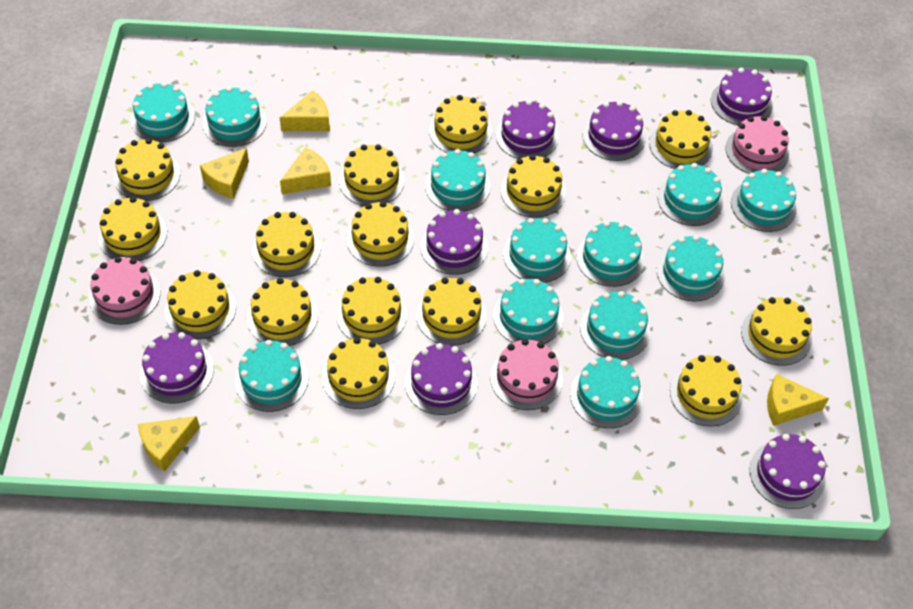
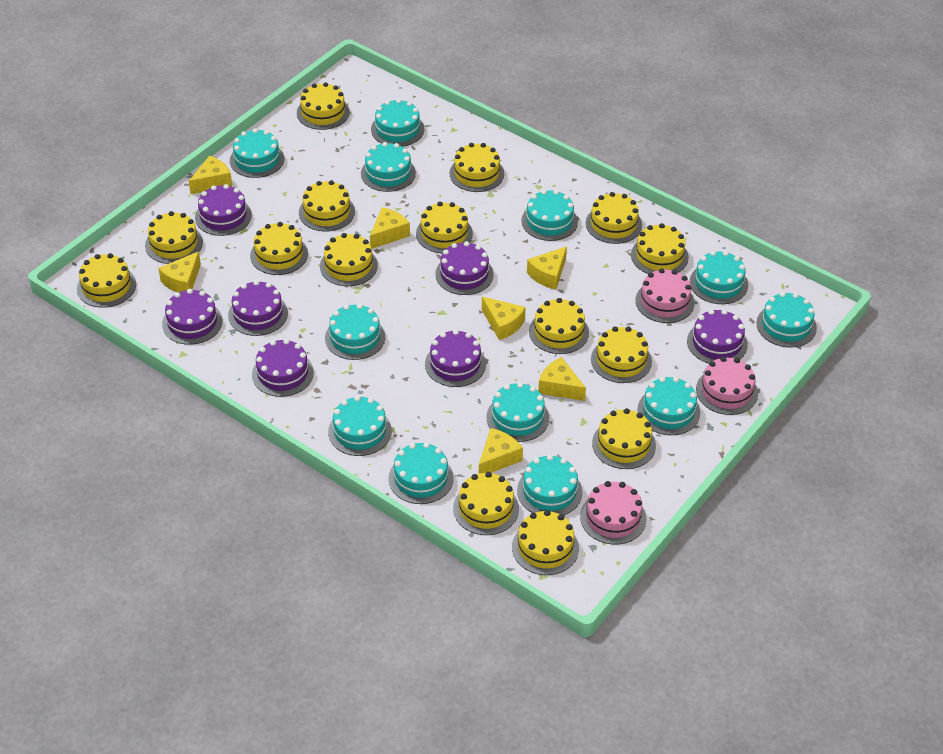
yellow cheese: [138,416,200,472] [200,148,249,199] [280,90,330,131] [280,147,331,194] [767,374,829,426] = 5 -> [158,251,201,292] [189,156,232,194] [370,207,410,249] [479,428,523,473] [482,297,526,340] [527,246,567,289] [538,357,586,401] = 7

